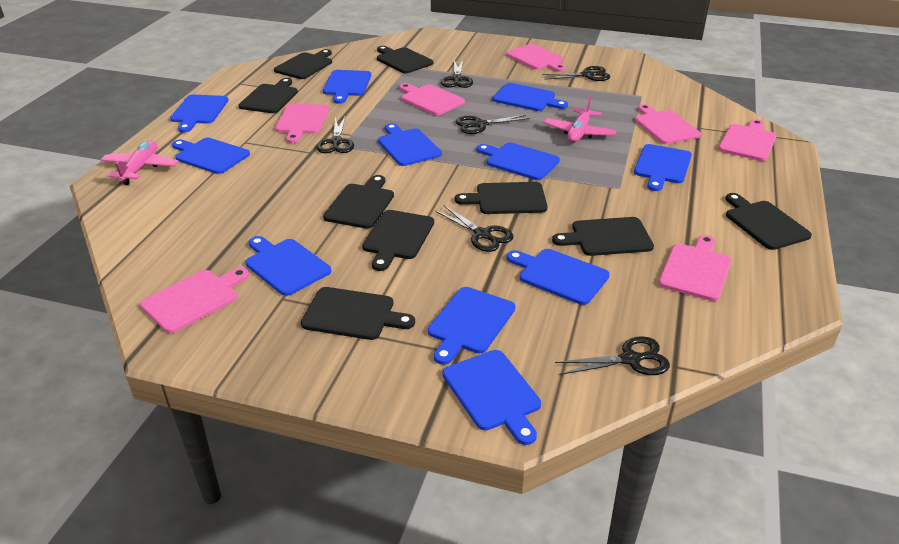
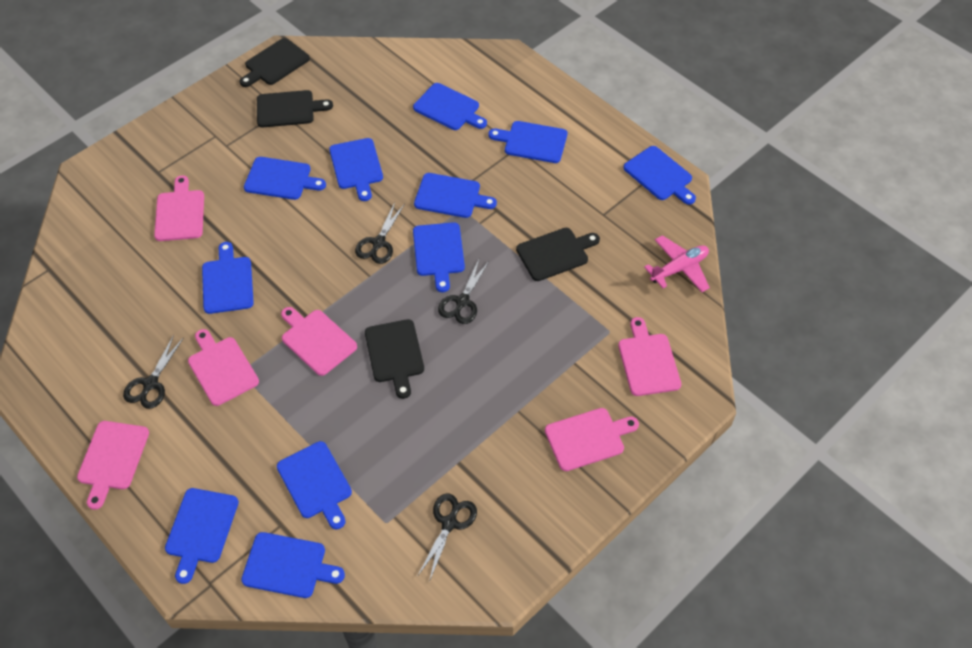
black cutting board: [239,78,298,113] [274,49,332,79] [301,287,415,340] [323,175,394,229] [362,210,434,271] [377,46,433,74] [455,182,548,214] [552,217,654,256] [725,193,812,250] = 9 -> [239,38,310,87] [257,90,333,127] [365,319,424,399] [516,228,600,281] = 4
black scissors: [317,117,354,153] [435,205,514,252] [441,60,473,88] [456,115,530,134] [542,66,610,81] [555,336,670,375] = 6 -> [123,335,184,409] [355,202,405,264] [417,494,477,582] [438,259,489,324] = 4
pink cutting board: [140,268,249,333] [275,104,329,143] [399,83,465,115] [506,44,566,72] [635,104,701,144] [659,235,731,301] [719,119,777,161] = 7 -> [77,421,149,510] [154,175,204,241] [188,329,259,406] [281,307,357,376] [545,408,639,471] [618,317,681,396] = 6
pink plane: [101,141,179,185] [543,96,617,143] = 2 -> [644,235,710,292] = 1

